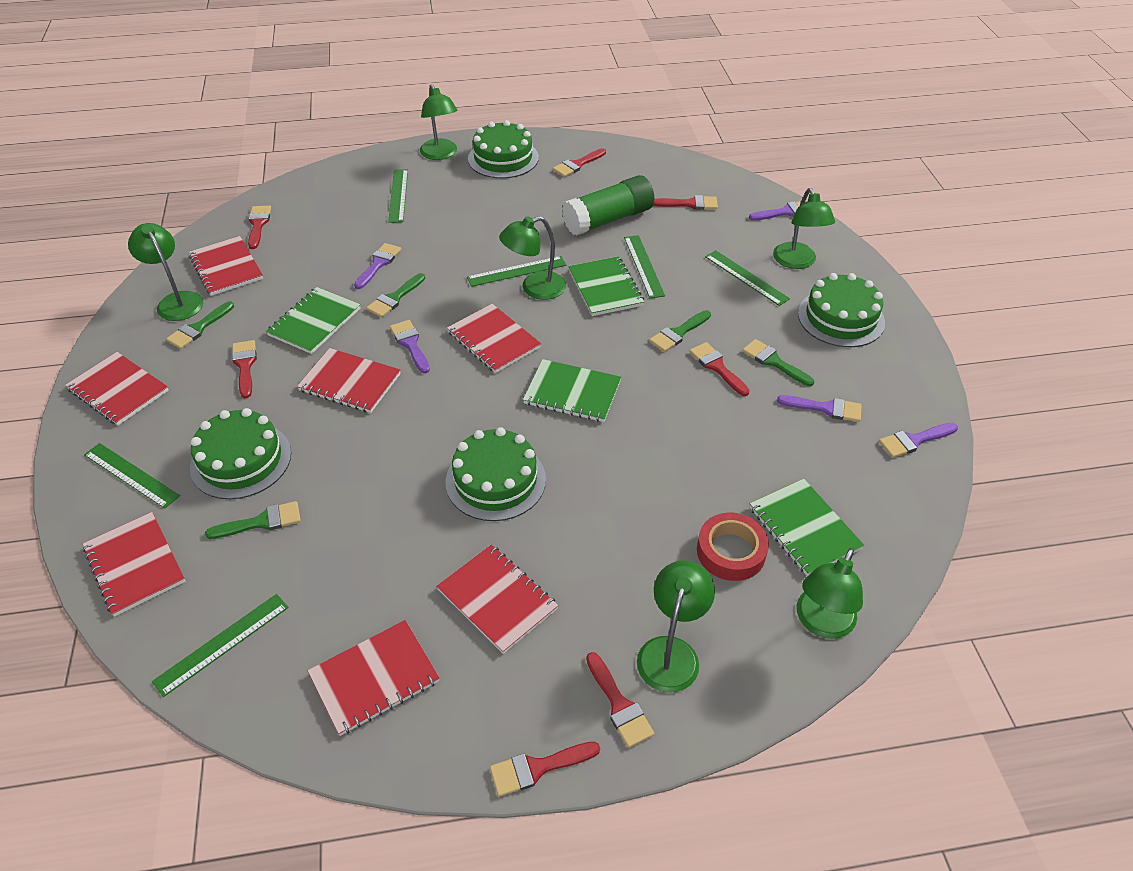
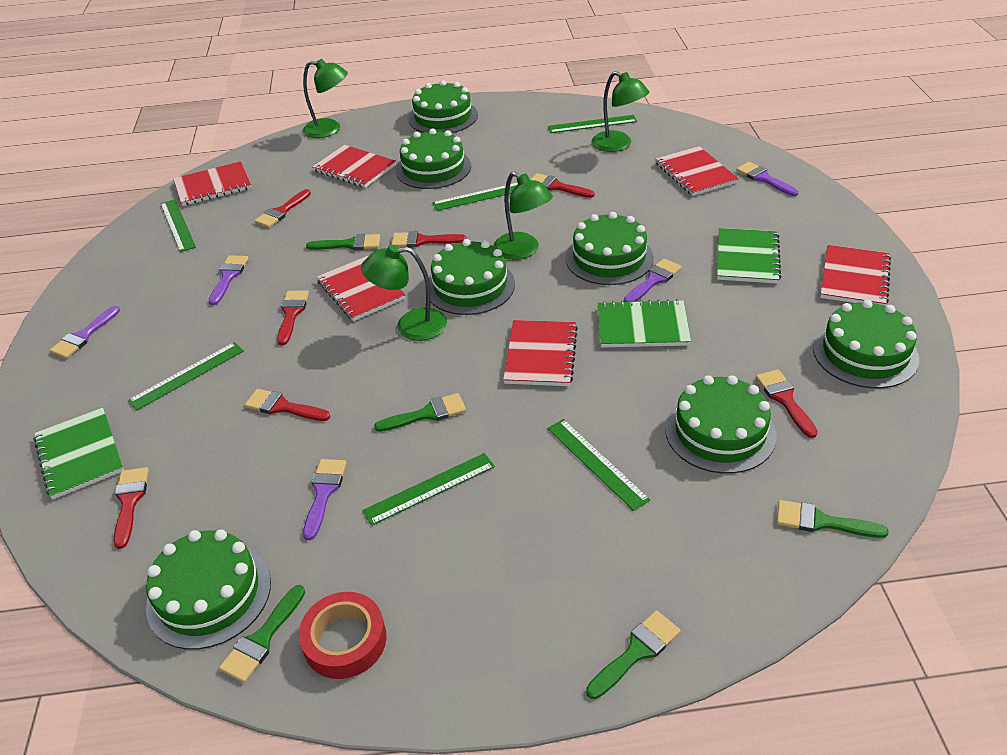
green cake: [190,408,291,499] [446,427,546,521] [468,120,539,178] [798,273,885,347] = 4 -> [146,529,271,650] [396,129,471,189] [408,80,478,133] [429,239,515,315] [565,212,654,285] [665,375,777,474] [813,300,919,388] = 7
green glue stick: [562,175,654,236] = 1 -> none = 0
green lamp: [128,223,203,321] [420,84,458,160] [499,216,566,300] [637,560,715,693] [773,188,835,269] [796,548,863,639] = 6 -> [303,59,348,138] [361,245,447,341] [493,171,553,260] [592,71,650,152] = 4
green notebook: [266,287,361,354] [523,359,621,422] [568,256,644,316] [750,479,864,576] = 4 -> [33,407,124,499] [598,299,691,348] [717,228,781,284] = 3
red notebook: [65,352,169,425] [83,512,185,616] [189,236,263,296] [297,348,401,413] [308,620,440,736] [436,544,559,654] [447,304,541,373] = 7 -> [173,161,251,206] [312,145,396,188] [317,256,406,321] [503,320,578,386] [655,146,739,196] [820,245,891,306] = 6

